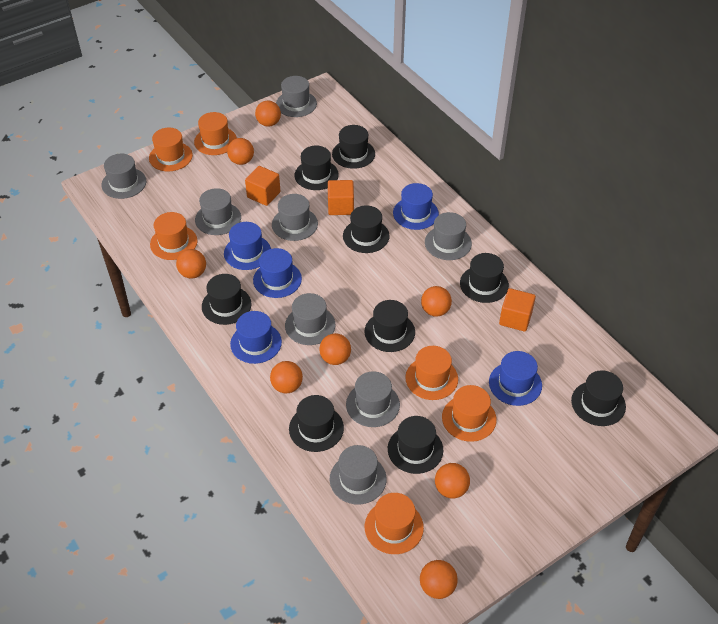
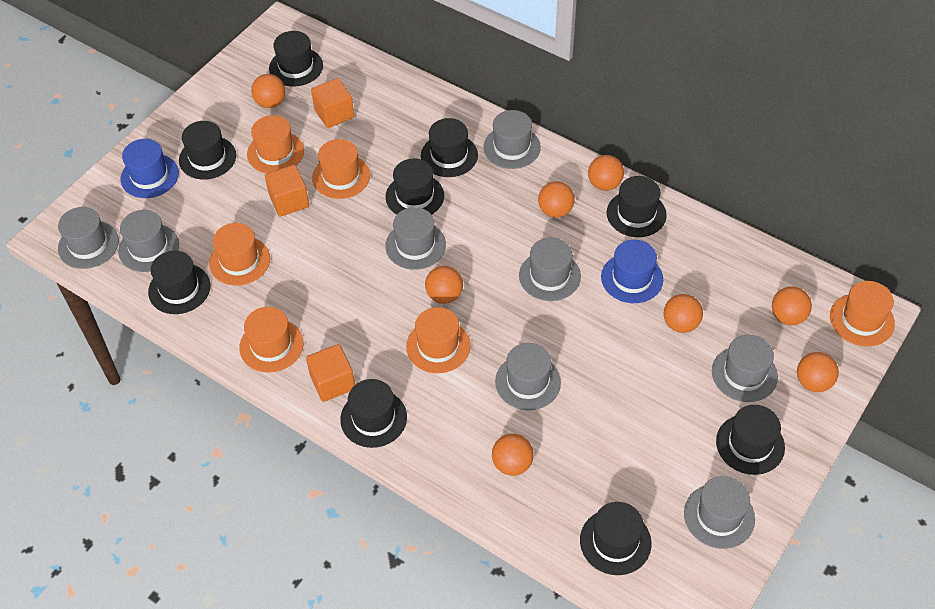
blue hat: [224,222,271,270] [230,311,282,364] [253,248,302,298] [393,183,439,230] [489,351,542,406] = 5 -> [121,139,179,198] [601,240,663,303] = 2

